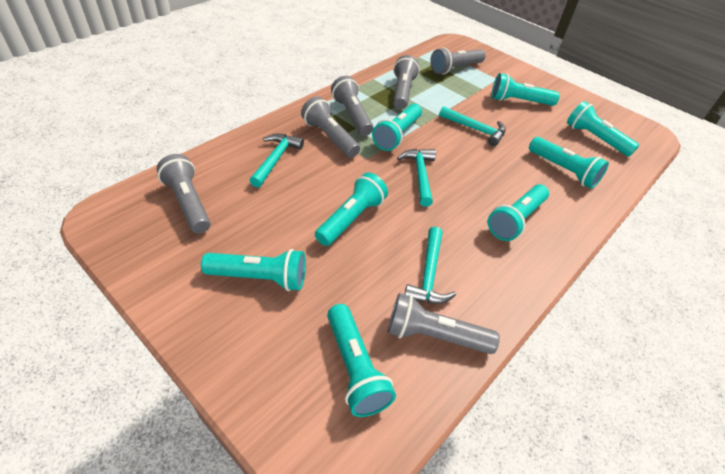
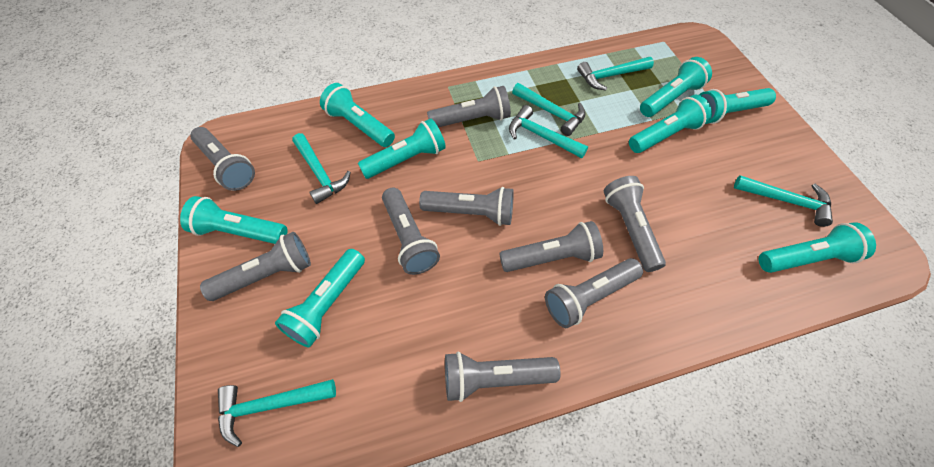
grey flashlight: [157,154,211,234] [301,96,360,158] [331,76,373,136] [388,293,500,354] [393,55,420,110] [430,48,485,74] = 6 -> [190,127,255,191] [200,232,311,301] [382,188,440,275] [419,187,514,226] [427,86,511,127] [445,352,561,402] [499,221,603,272] [545,258,643,328] [604,176,666,272] = 9
turquoise hammer: [249,134,304,188] [397,149,436,207] [404,227,456,304] [439,106,506,146] = 4 -> [218,379,336,447] [292,133,351,204] [509,105,588,158] [512,83,586,136] [577,57,654,91] [734,175,833,227] = 6

